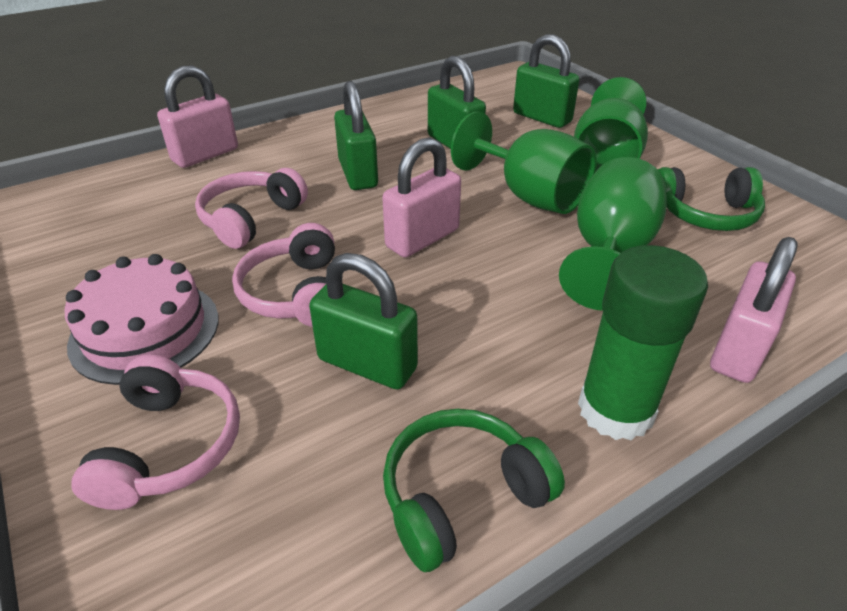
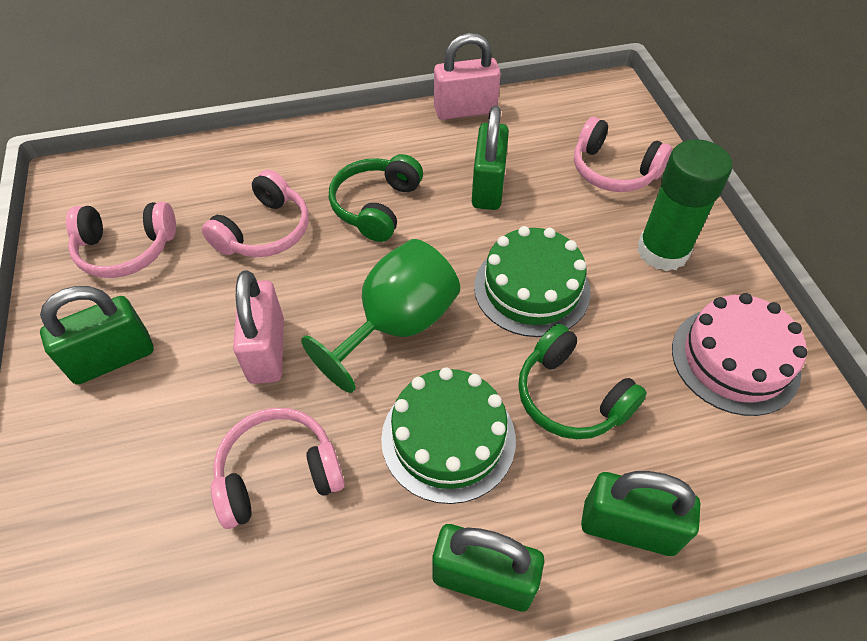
green cake: none = 0 -> [381,367,516,504] [474,226,591,337] = 2
green goblet: [451,111,596,214] [559,157,666,311] [574,77,648,172] = 3 -> [301,239,460,393] = 1
pink headphones: [71,355,240,510] [195,168,308,249] [232,223,335,327] = 3 -> [66,202,176,278] [202,170,309,257] [211,408,345,529] [574,117,672,192] = 4
pink padlock: [157,65,238,168] [382,137,461,257] [710,237,798,383] = 3 -> [233,270,284,384] [434,33,501,120] = 2

